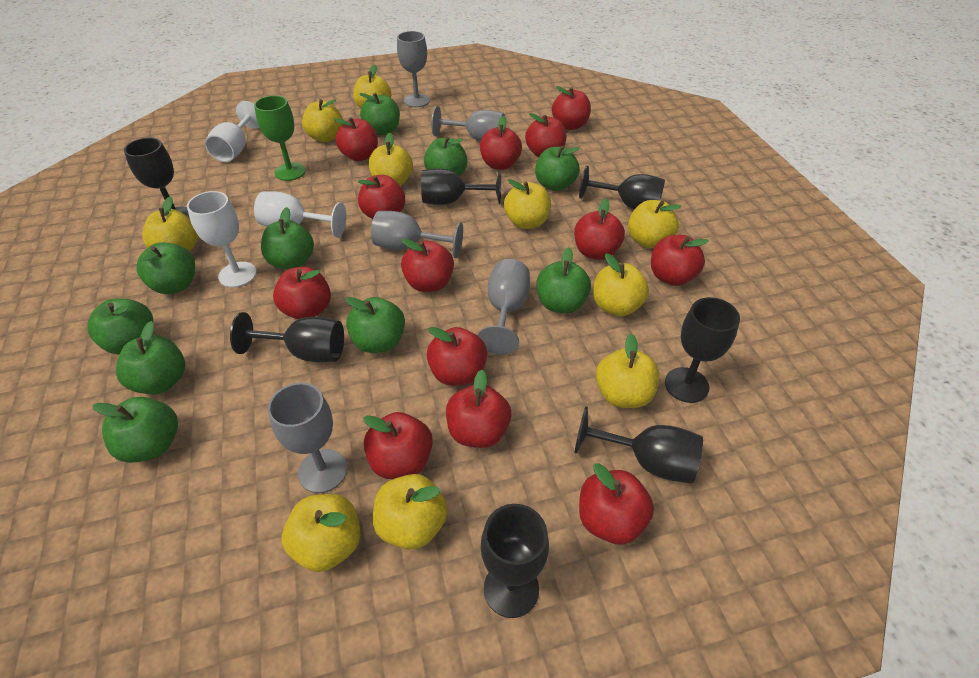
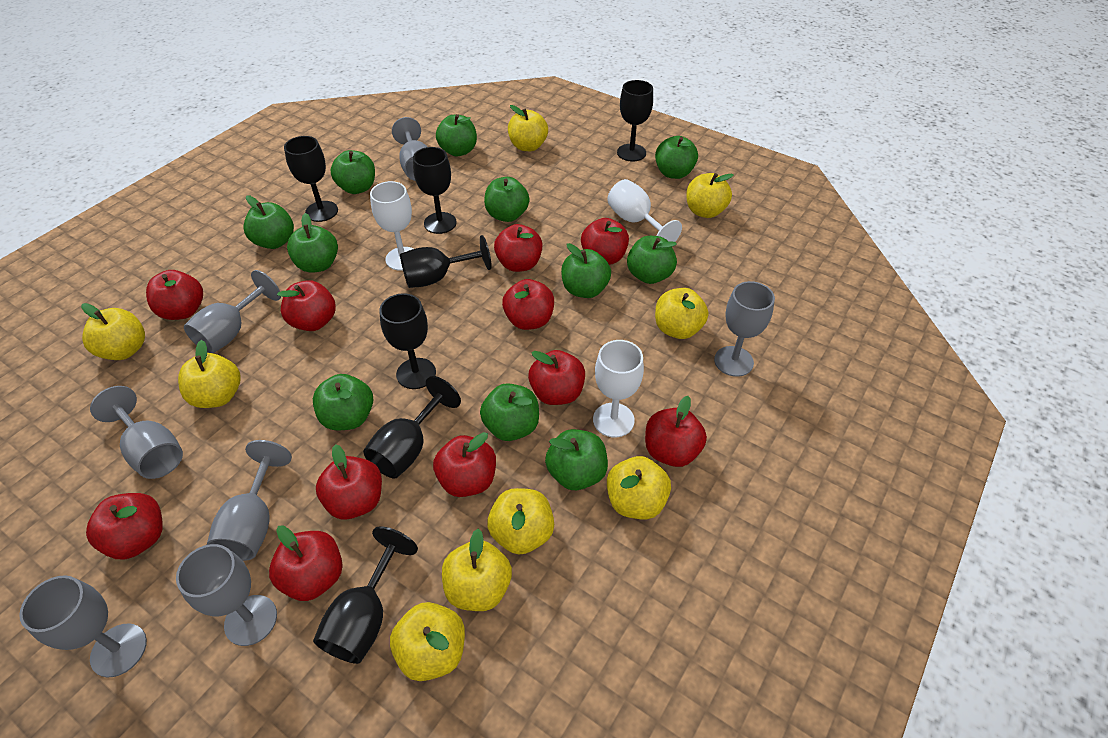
green apple: [87,299,154,355] [92,397,178,463] [116,321,185,394] [137,242,195,294] [261,207,314,269] [345,297,405,353] [359,93,400,135] [424,137,468,176] [535,146,580,191] [537,247,591,313] = 10 -> [243,196,294,249] [287,213,338,273] [313,374,373,430] [330,150,375,194] [436,114,477,157] [480,383,539,441] [484,177,530,222] [545,429,608,490] [561,243,611,298] [627,236,677,284] [655,136,698,179] = 11
green goblet: [254,95,306,181] = 1 -> none = 0
grey goblet: [268,383,347,493] [371,211,463,258] [397,31,430,107] [431,106,505,141] [478,259,530,355] = 5 -> [19,575,147,677] [90,386,183,479] [176,544,277,646] [184,270,281,353] [207,440,292,561] [392,117,427,181] [714,281,775,377] = 7
red apple: [273,267,331,319] [334,117,378,161] [358,175,405,219] [363,412,433,479] [401,239,454,292] [427,327,487,386] [446,370,511,448] [480,116,522,170] [525,113,567,158] [552,86,591,130] [574,198,625,260] [579,463,654,544] [651,235,709,286] = 13 -> [86,493,163,560] [146,270,203,320] [269,525,342,601] [277,280,336,331] [316,444,382,520] [433,432,496,497] [494,224,542,272] [502,279,554,330] [528,350,585,405] [581,218,629,265] [645,396,707,467] = 11
yellow apple: [143,197,198,252] [282,494,361,572] [302,99,343,142] [353,65,391,109] [369,133,413,186] [373,474,447,550] [504,179,551,229] [593,254,649,316] [596,334,659,408] [628,200,682,248] = 10 -> [81,303,145,360] [178,340,241,408] [390,602,465,681] [442,529,512,611] [487,488,554,554] [508,105,548,151] [607,456,671,519] [655,288,708,339] [686,173,734,218] = 9

